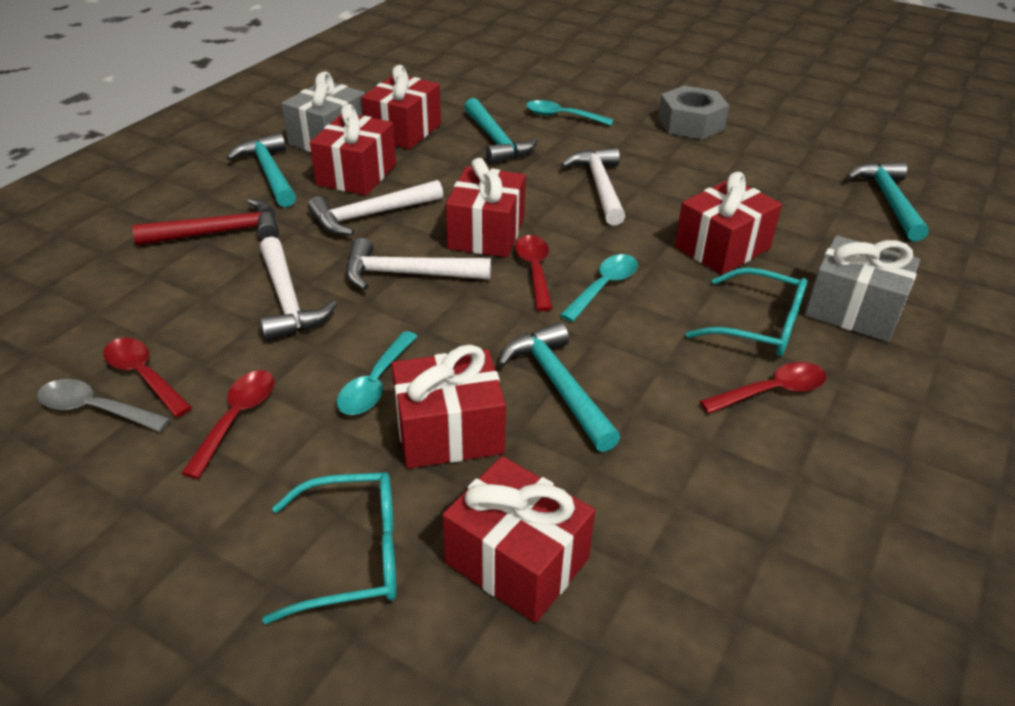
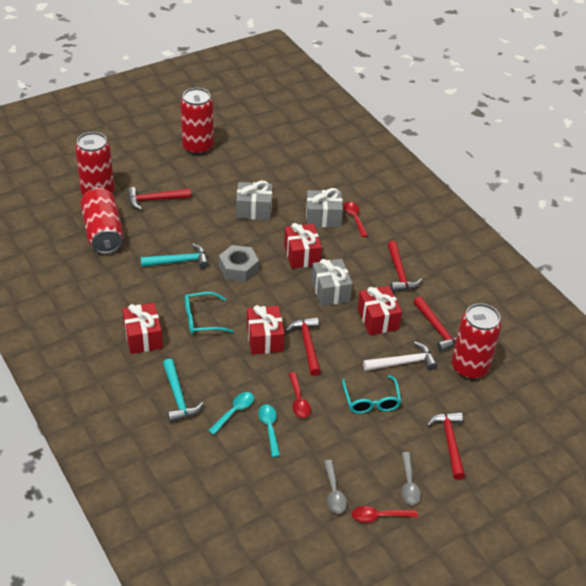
grey gift: [282,71,365,152] [805,235,920,342] = 2 -> [236,181,272,220] [306,188,343,227] [311,259,353,306] = 3
grey spoon: [37,379,171,432] = 1 -> [324,460,347,514] [402,452,421,505] = 2
red can: none = 0 -> [75,132,114,195] [80,188,124,254] [180,88,214,155] [451,303,502,379] = 4
red gift: [310,104,396,195] [361,65,441,149] [392,345,506,469] [442,456,595,623] [446,158,526,257] [675,172,782,275] = 6 -> [122,303,163,354] [247,305,284,355] [284,223,322,269] [358,286,402,335] = 4
red hammer: [132,199,279,245] = 1 -> [127,187,191,210] [285,317,321,376] [387,241,422,292] [414,296,457,352] [426,412,465,480] = 5
red spoon: [103,338,192,417] [181,370,274,479] [515,235,553,311] [700,362,827,414] = 4 -> [289,372,311,418] [344,202,368,237] [352,506,418,523] = 3
turquoise hammer: [226,133,296,207] [464,98,538,164] [498,322,621,452] [846,162,929,241] = 4 -> [141,243,209,269] [163,359,204,423] = 2
turquoise spoon: [337,331,418,415] [526,100,614,126] [560,254,638,322] = 3 -> [208,392,254,435] [258,405,280,457] = 2
white hammer: [260,237,337,341] [308,180,443,235] [346,238,491,290] [561,147,626,226] = 4 -> [363,342,438,371] = 1

